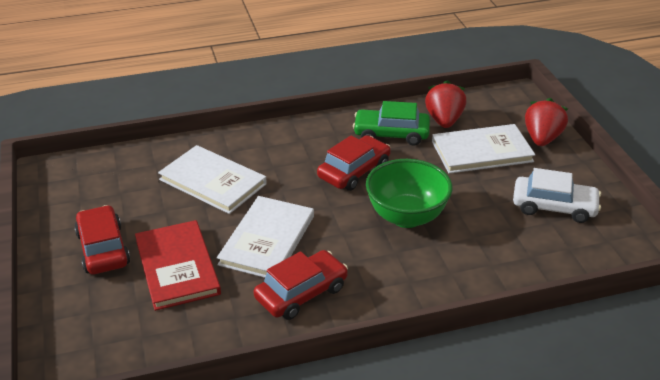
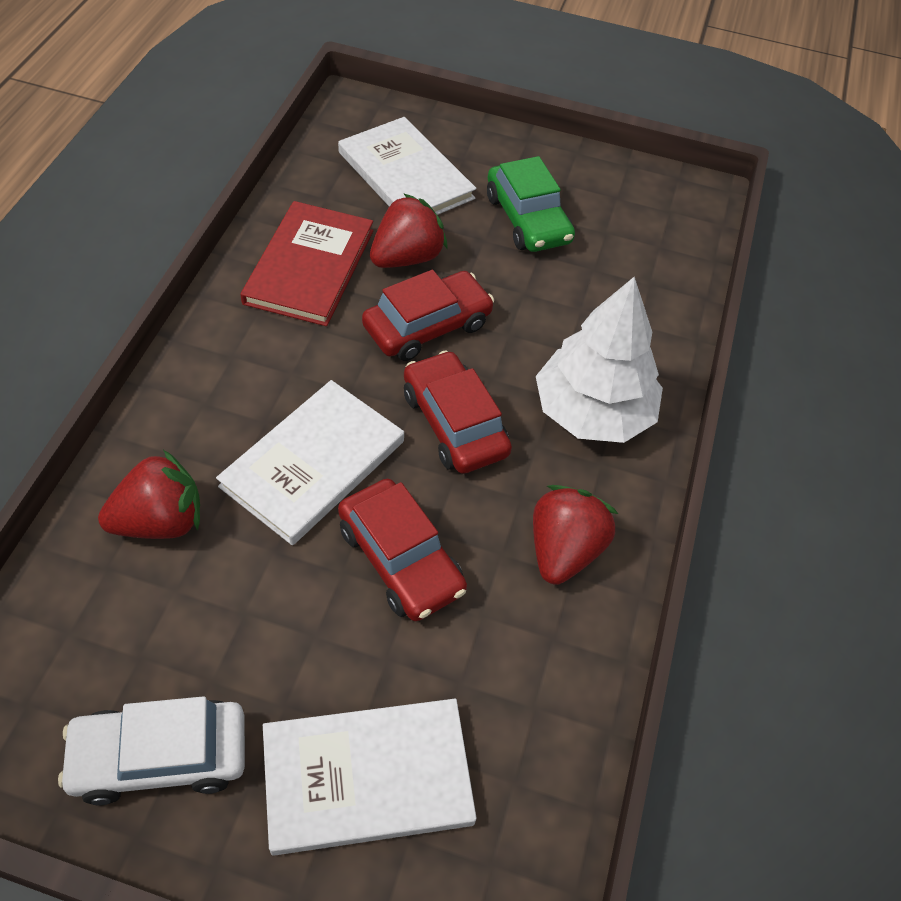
green bowl: [366,159,453,228] = 1 -> none = 0
red strawberry: [425,80,466,128] [525,98,568,146] = 2 -> [98,450,200,539] [370,193,448,268] [533,485,618,585] = 3
white tree: none = 0 -> [536,277,663,443] = 1

